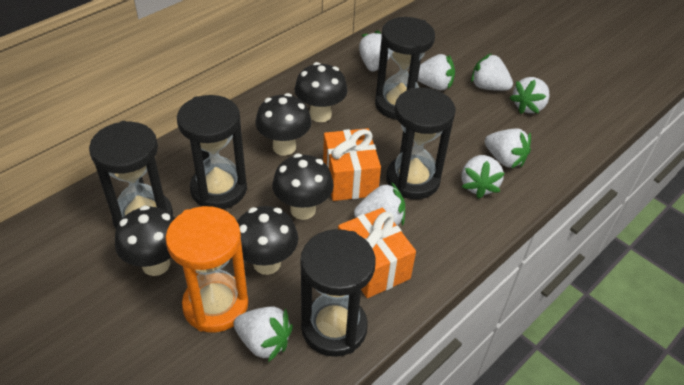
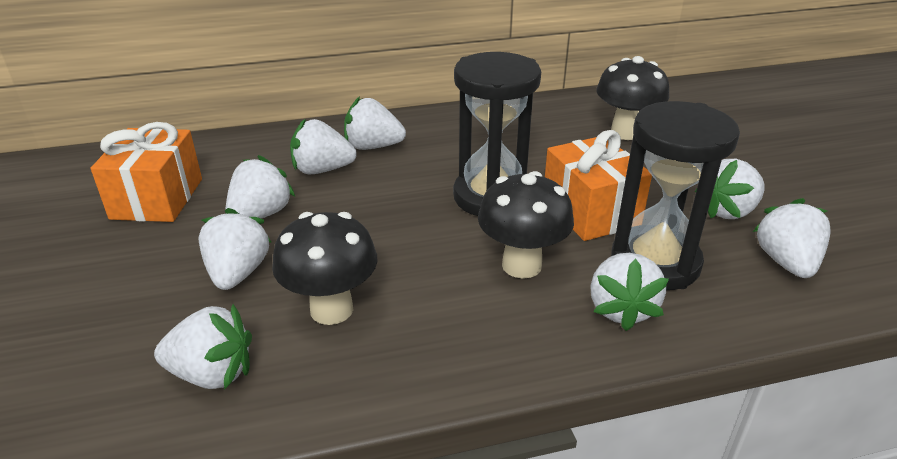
black hourglass: [89,121,173,229] [177,95,247,209] [300,229,376,357] [375,17,435,120] [386,88,456,199] = 5 -> [453,52,541,216] [611,101,740,290] = 2
black mushroom: [115,205,175,276] [237,206,298,275] [255,93,312,156] [272,154,334,220] [295,62,348,122] = 5 -> [272,212,377,325] [478,171,574,279] [596,56,669,140] = 3
orange hourglass: [165,206,248,332] = 1 -> none = 0

